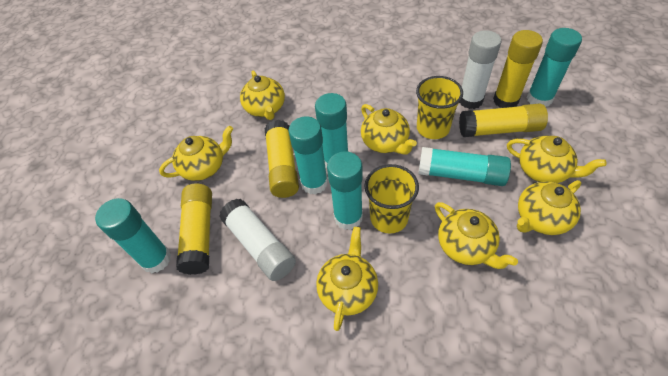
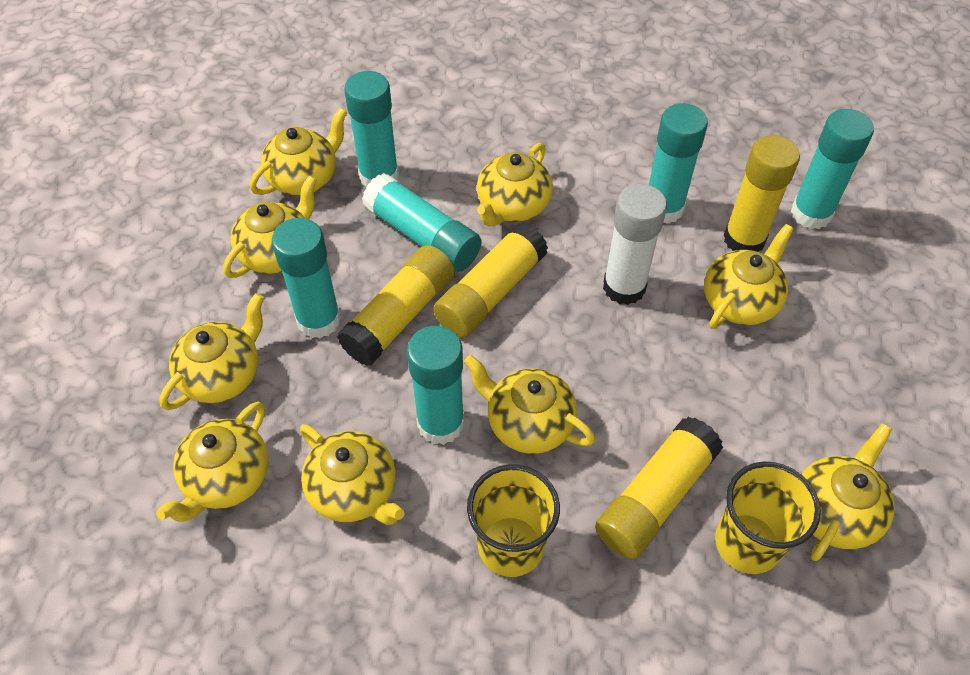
white glue stick: [219,198,296,281] [459,30,501,109] = 2 -> [603,184,667,305] = 1
yellow teapot: [159,126,233,181] [240,70,285,120] [316,227,378,331] [361,104,417,155] [435,202,518,269] [507,136,606,183] [517,180,582,235] = 7 -> [156,402,269,522] [159,293,264,410] [223,176,317,278] [250,108,348,195] [300,424,404,525] [464,355,595,454] [477,143,553,226] [704,224,794,329] [801,424,895,561] = 9

